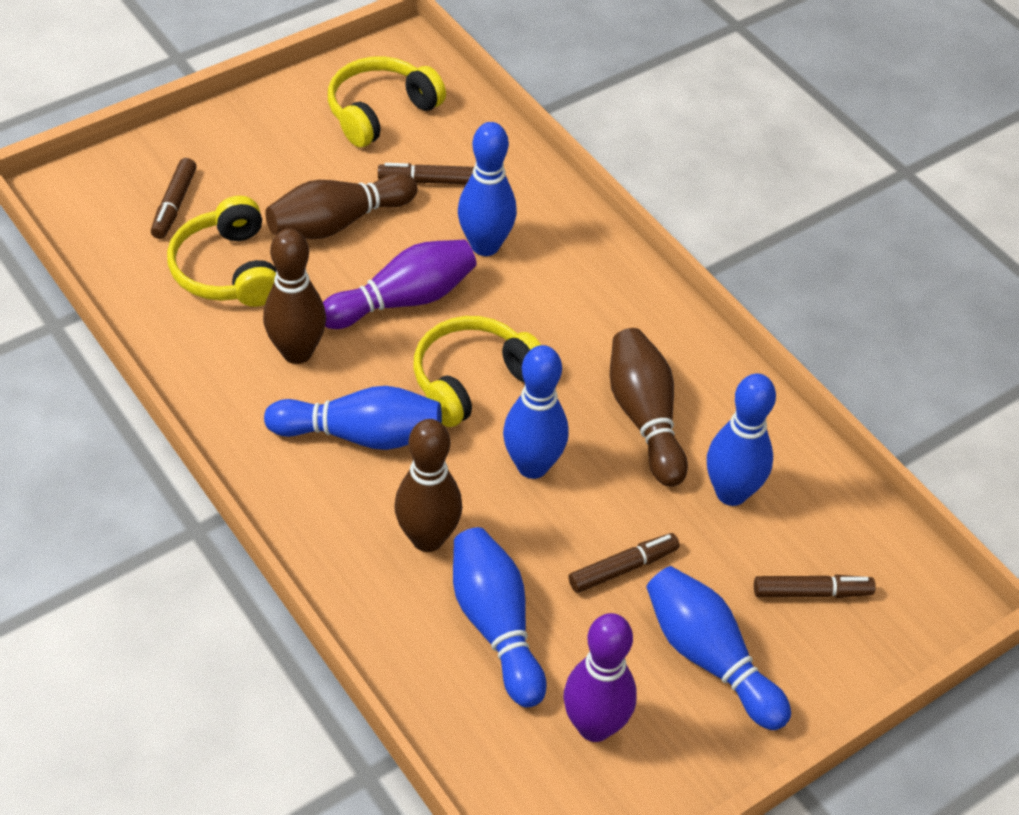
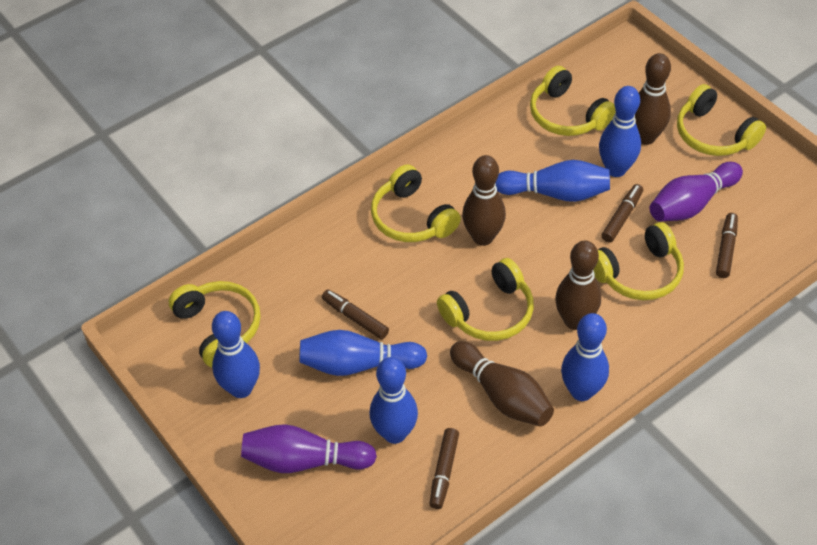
yellow headphones: [167,196,276,307] [328,56,446,147] [413,316,541,427] = 3 -> [168,281,261,367] [371,164,461,242] [437,258,534,341] [530,66,616,136] [594,222,684,300] [677,84,766,156] = 6

